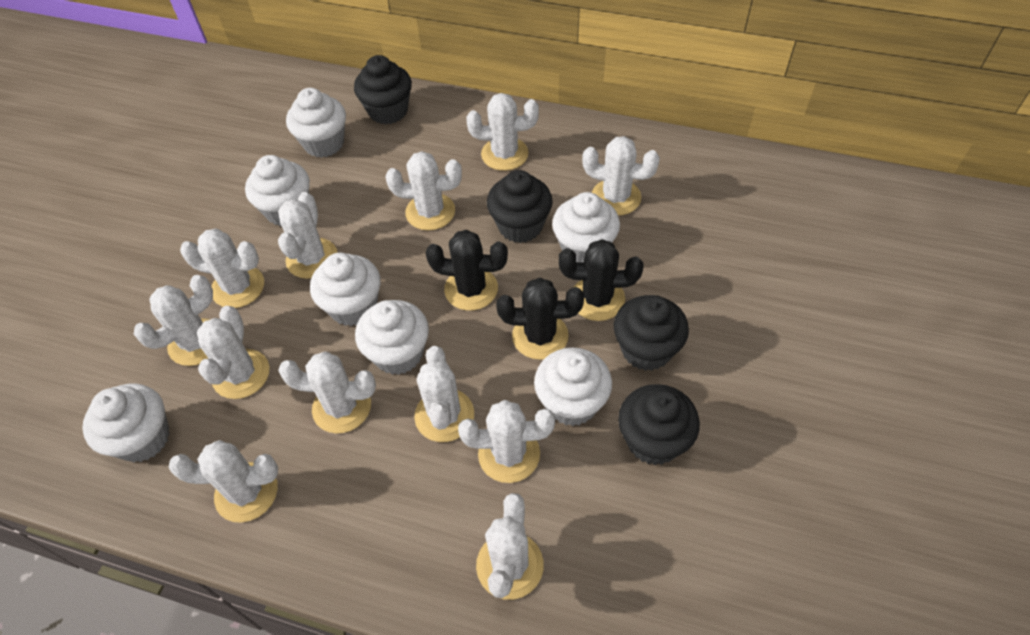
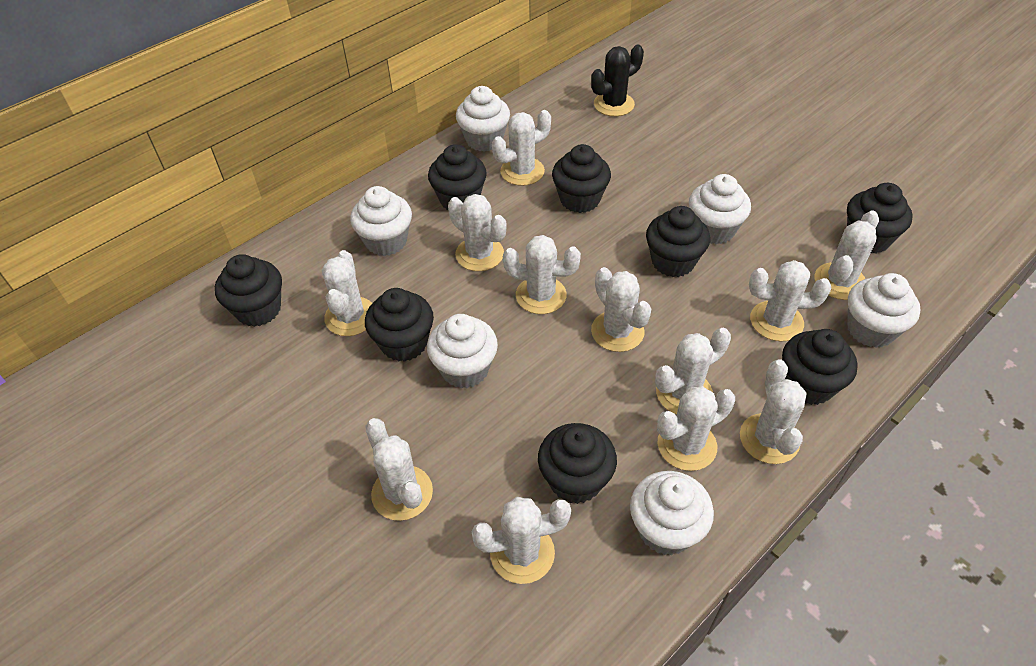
black cactus: [426,230,508,311] [496,278,584,360] [559,239,644,321] = 3 -> [591,44,644,116] = 1
black cupcake: [354,55,412,124] [487,170,553,243] [614,295,689,371] [618,384,700,465] = 4 -> [215,254,282,327] [365,288,434,362] [428,144,487,210] [538,423,617,504] [552,144,611,213] [646,206,710,277] [782,329,858,405] [847,183,913,254] = 8
white cupcake: [82,383,170,462] [245,155,310,226] [286,88,346,158] [310,252,380,326] [355,300,429,375] [534,348,612,426] [552,192,620,263] = 7 -> [350,186,412,256] [427,314,498,388] [456,86,510,152] [630,471,714,555] [689,174,751,244] [847,273,920,348] = 6

